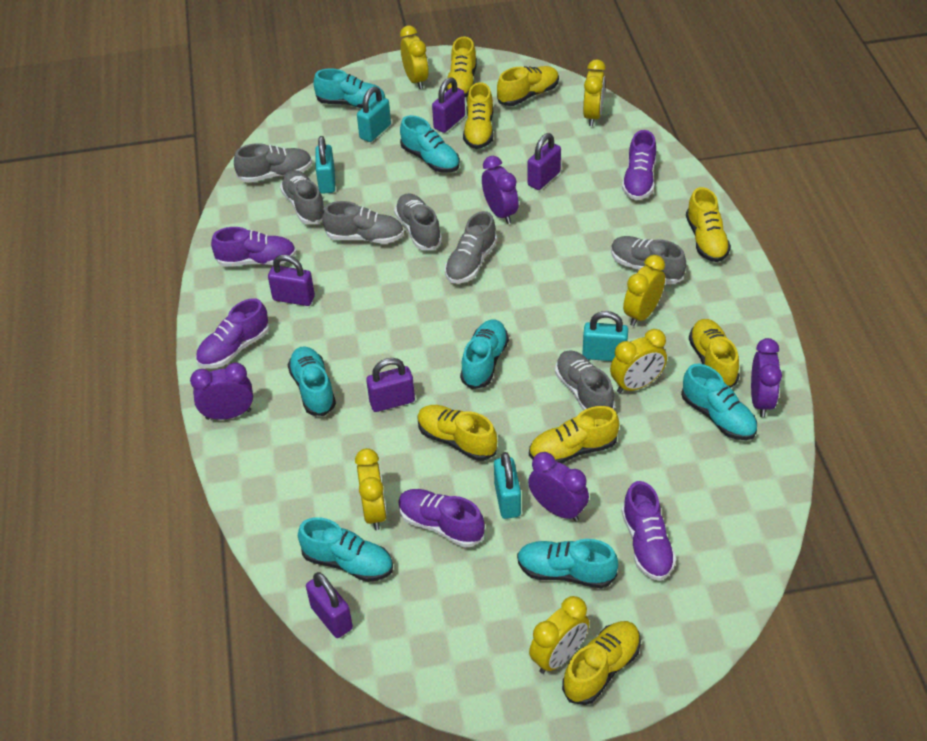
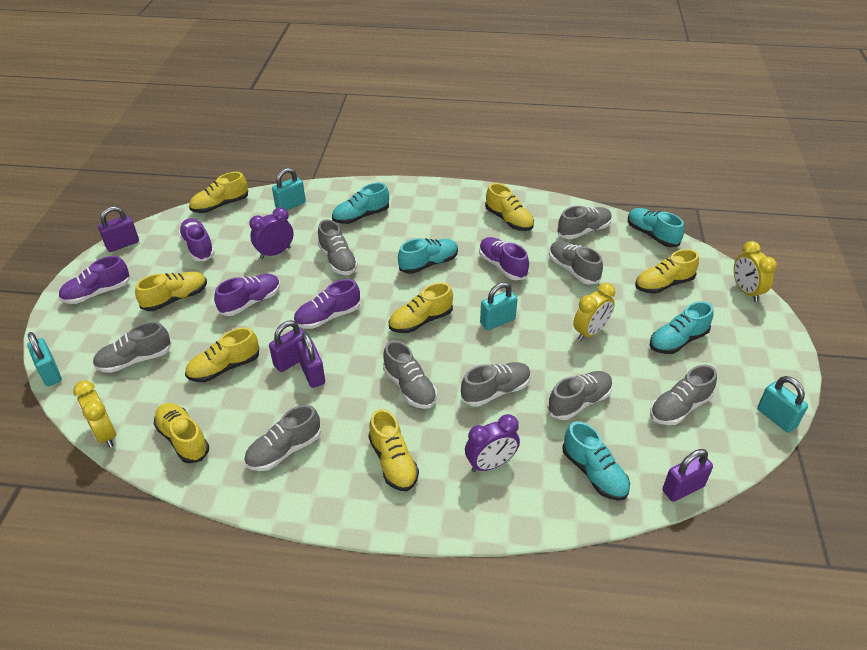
grey shoe: [234,143,312,183] [280,170,325,224] [322,201,404,244] [394,193,442,250] [445,211,497,284] [555,350,615,411] [611,236,686,284] = 7 -> [93,322,172,373] [244,405,321,471] [318,219,358,275] [383,340,437,409] [461,362,531,407] [547,371,613,420] [549,241,603,284] [557,206,612,239] [650,365,717,425] = 9
purple clock: [190,363,253,420] [482,156,519,224] [528,452,589,521] [751,338,782,417] = 4 -> [249,207,294,259] [465,414,520,472] = 2
purple padlock: [268,255,315,306] [306,572,353,638] [366,358,415,412] [432,77,465,133] [528,133,561,190] = 5 -> [98,206,139,252] [269,321,306,372] [297,333,325,388] [662,449,713,502] = 4
turquoise shoe: [288,346,336,416] [298,517,393,582] [314,69,385,108] [400,115,460,173] [460,320,509,389] [517,539,618,588] [681,364,757,440] = 7 -> [332,183,389,224] [398,238,458,274] [562,421,630,501] [628,208,684,247] [650,301,714,354] = 5
yellow clock: [355,448,387,530] [400,26,429,89] [529,596,589,674] [583,59,606,126] [610,329,667,393] [623,255,665,326] = 6 -> [73,380,116,448] [573,283,615,341] [734,241,777,302] = 3

